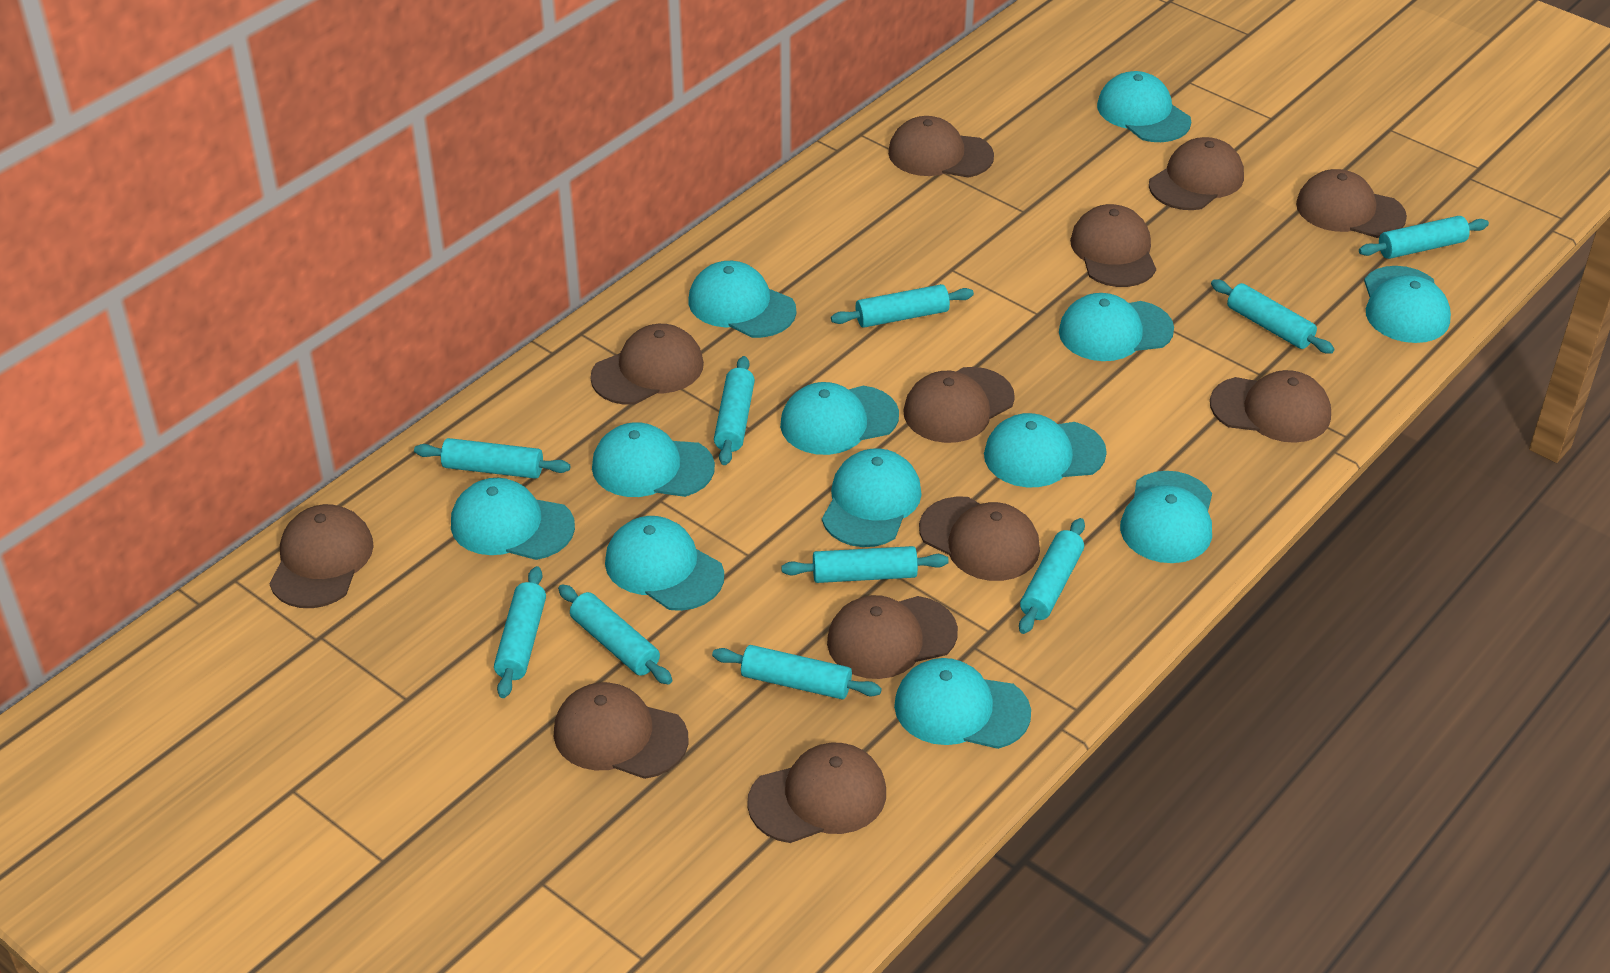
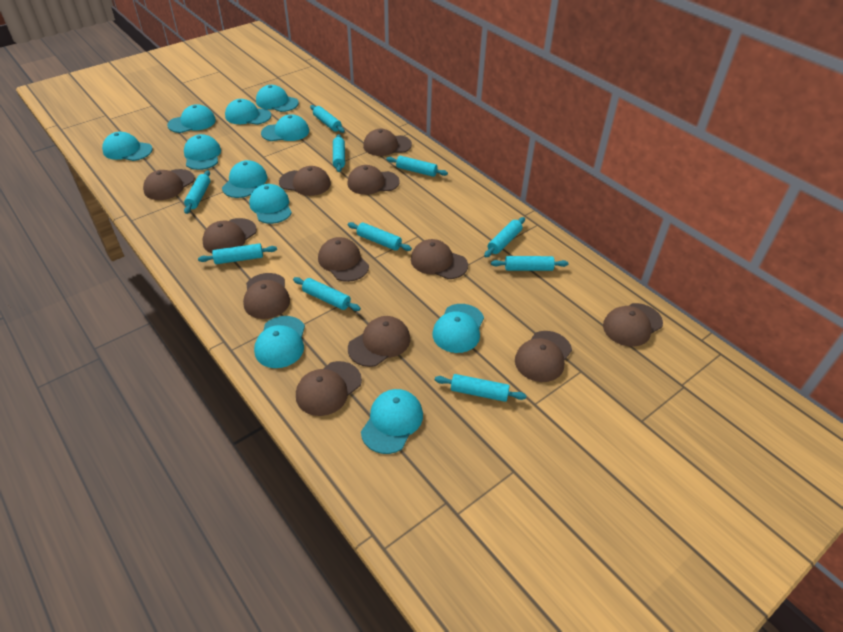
turquoise cap: [451,478,575,560] [592,422,715,497] [605,516,724,611] [689,261,796,338] [780,382,899,455] [822,448,922,547] [894,658,1031,749] [984,413,1107,487] [1059,293,1174,361] [1097,71,1191,142] [1120,471,1212,563] [1364,266,1451,343] = 12 -> [102,132,153,161] [167,104,216,133] [184,134,221,170] [222,160,267,198] [225,99,271,125] [249,184,292,224] [254,316,305,368] [256,85,299,112] [261,114,309,141] [361,389,423,454] [432,304,484,353] = 11

